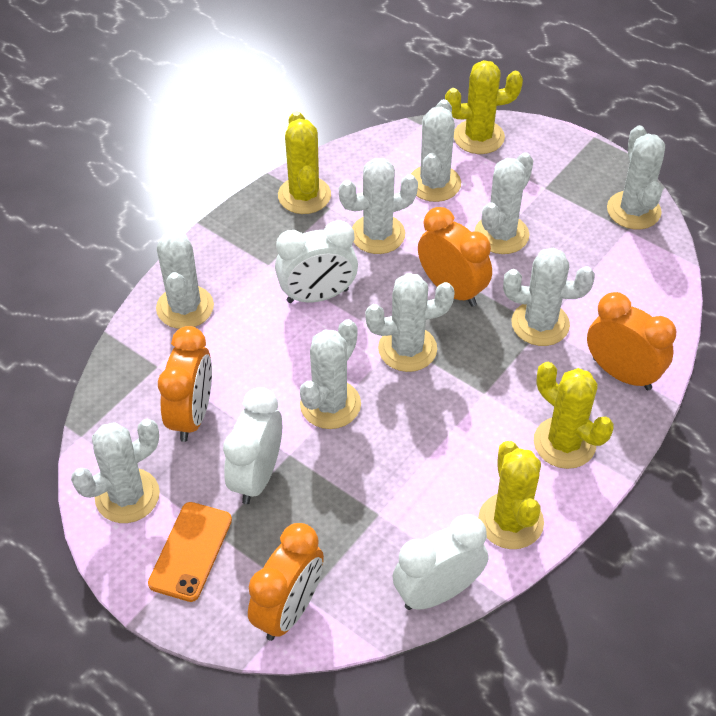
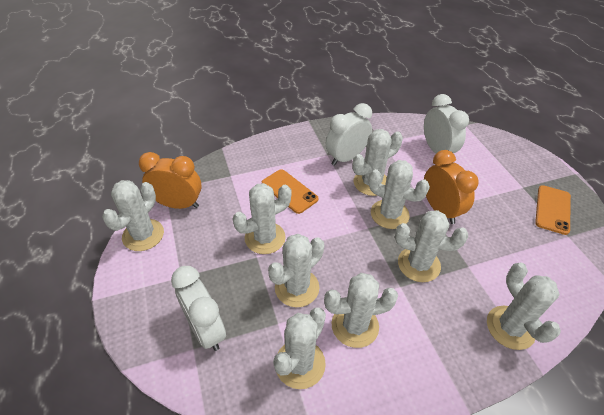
orange clock: [158,326,212,442] [248,523,324,641] [418,207,492,307] [587,292,676,390] = 4 -> [139,152,202,209] [424,150,479,224] = 2
orange phone: [148,502,232,602] = 1 -> [262,169,319,214] [535,185,571,235] = 2
yellow cactus: [278,111,331,214] [445,60,523,154] [478,441,544,549] [534,362,614,469] = 4 -> none = 0

